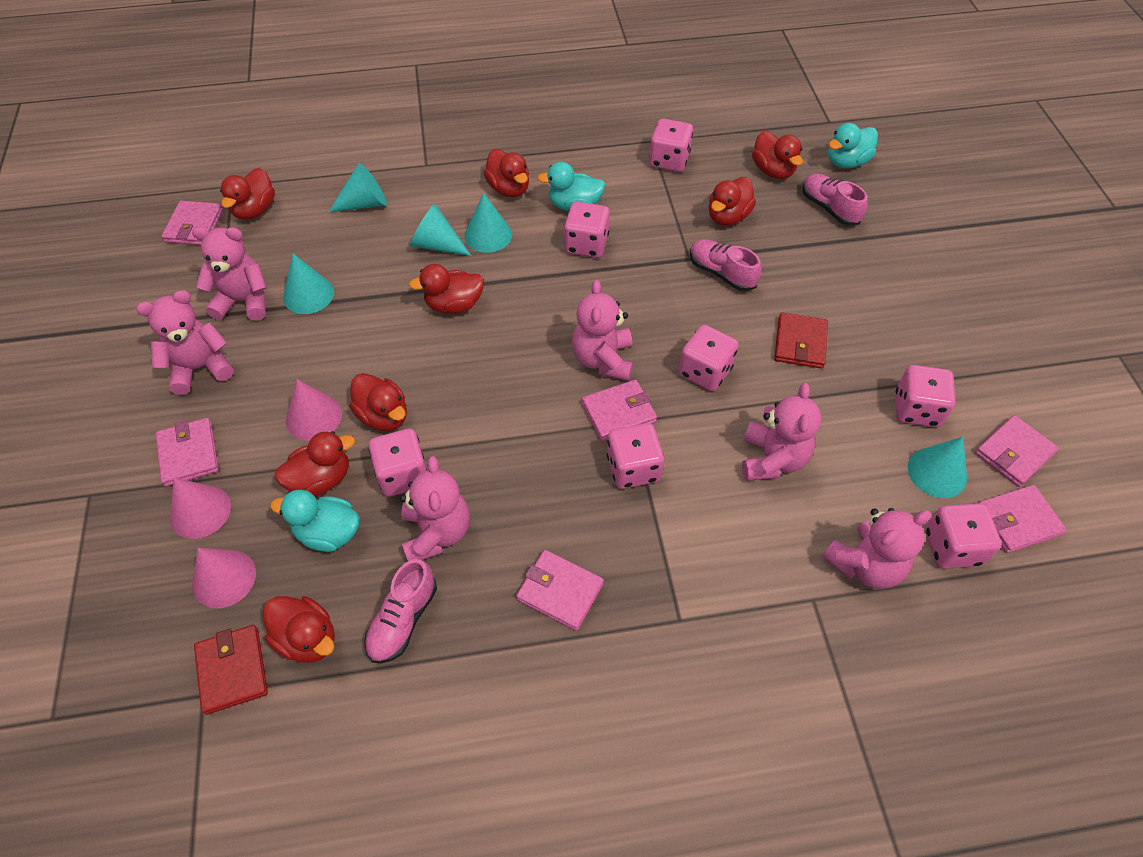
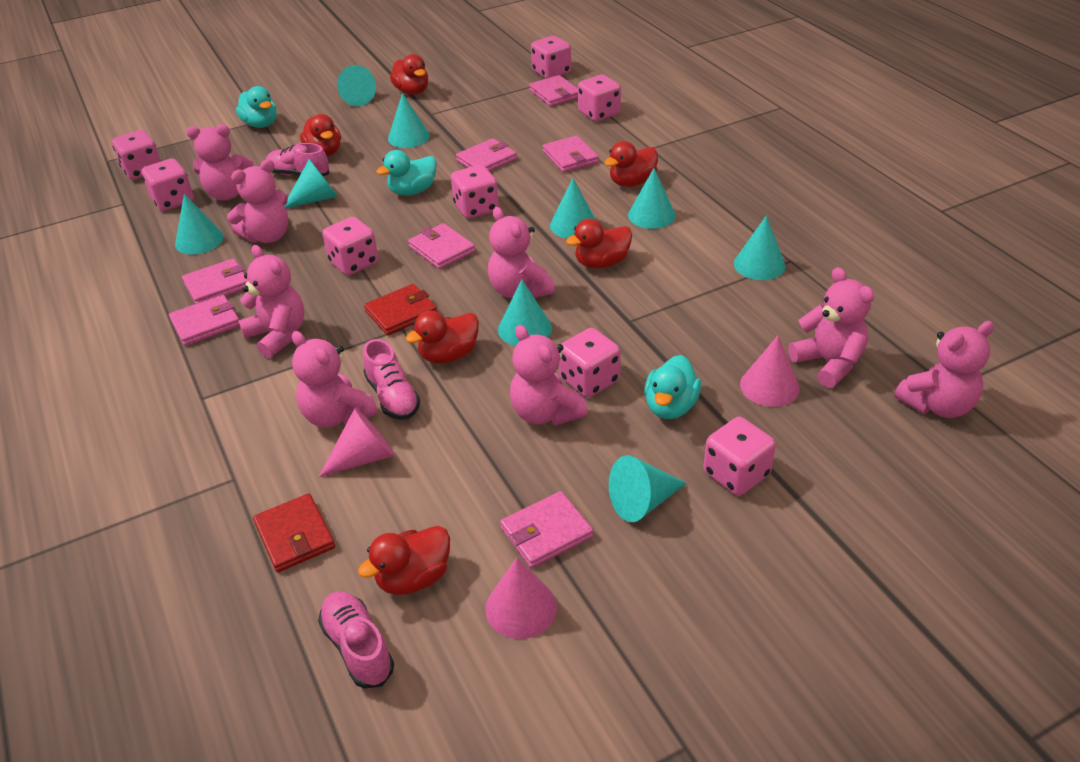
pink dice: [369,429,427,497] [564,202,610,258] [607,423,664,489] [649,119,693,172] [679,325,739,391] [896,365,955,427] [925,503,1001,569] = 7 -> [112,130,161,180] [141,158,194,211] [322,217,379,275] [451,165,499,219] [531,36,571,79] [559,328,621,398] [578,74,621,121] [703,417,776,496] = 8
pink teddy bear: [136,290,234,395] [192,227,267,321] [400,456,470,561] [572,280,633,381] [742,383,822,481] [822,508,931,589] = 6 -> [186,124,253,200] [227,159,288,243] [238,245,304,358] [292,331,378,428] [488,207,555,298] [510,325,588,425] [788,267,874,388] [894,321,994,418] = 8
pink wallet: [156,418,219,487] [161,201,223,245] [516,550,604,631] [582,379,657,441] [975,415,1059,487] [979,485,1066,553] = 6 -> [169,295,240,346] [182,258,247,304] [408,223,475,269] [456,138,517,171] [500,491,593,568] [529,75,578,107] [543,136,599,172] = 7
red duck: [220,168,275,220] [263,596,335,663] [275,431,355,496] [349,373,407,431] [409,264,484,314] [484,149,529,197] [709,177,756,226] [752,131,803,179] = 8 -> [300,114,341,156] [358,526,450,595] [390,54,428,95] [406,311,479,364] [566,219,632,268] [604,141,658,187] = 6
turquoise cone: [283,254,334,314] [328,163,387,213] [410,204,471,256] [464,193,512,253] [908,437,967,498] = 5 -> [175,194,224,255] [285,159,338,208] [337,65,376,106] [388,93,430,148] [498,279,552,346] [550,178,596,239] [609,455,687,522] [628,168,676,229] [734,216,785,280] = 9

